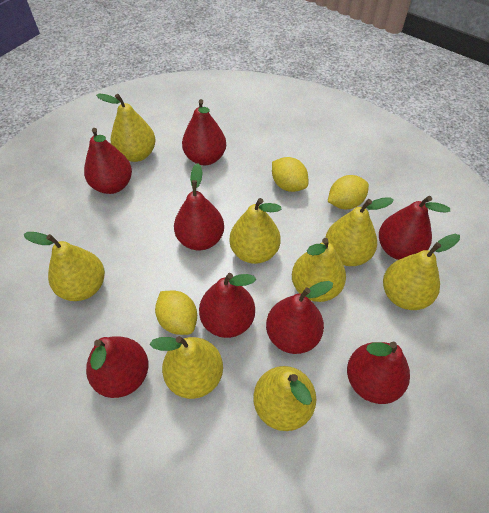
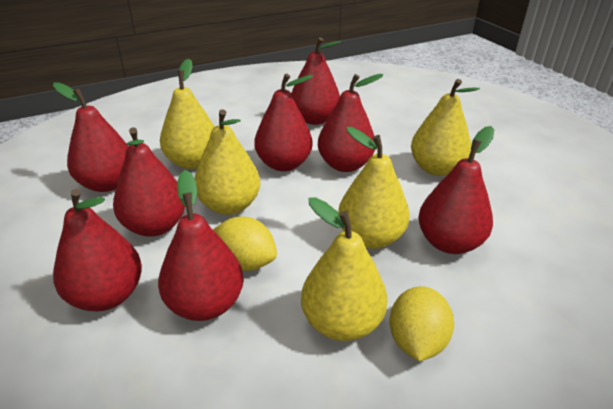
yellow lemon: [155,291,197,335] [272,157,308,192] [328,175,369,209] = 3 -> [213,216,277,271] [389,286,454,361] = 2
yellow pear: [24,232,105,301] [96,94,156,162] [150,336,223,399] [230,198,281,264] [253,366,316,431] [292,238,346,302] [325,198,394,266] [383,234,460,310] = 8 -> [160,59,215,169] [195,109,260,215] [301,197,388,341] [338,127,410,249] [411,79,480,176] = 5

